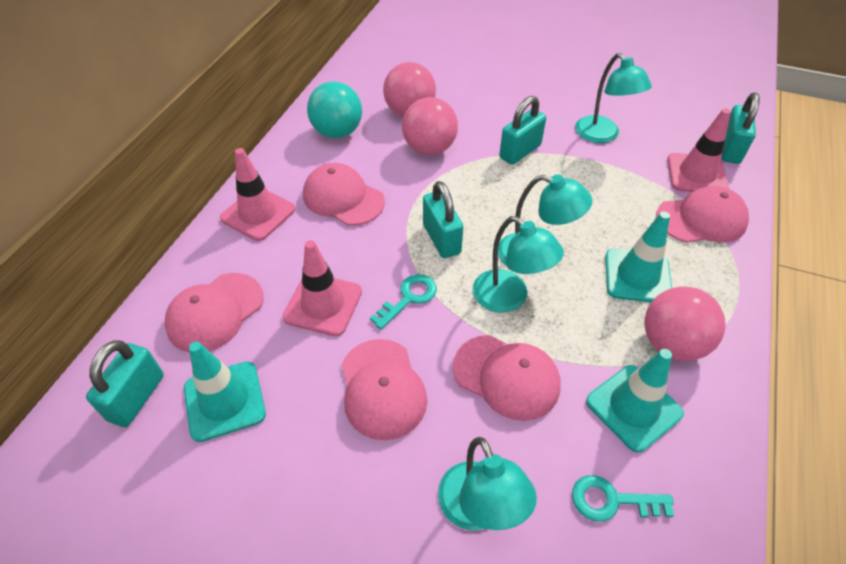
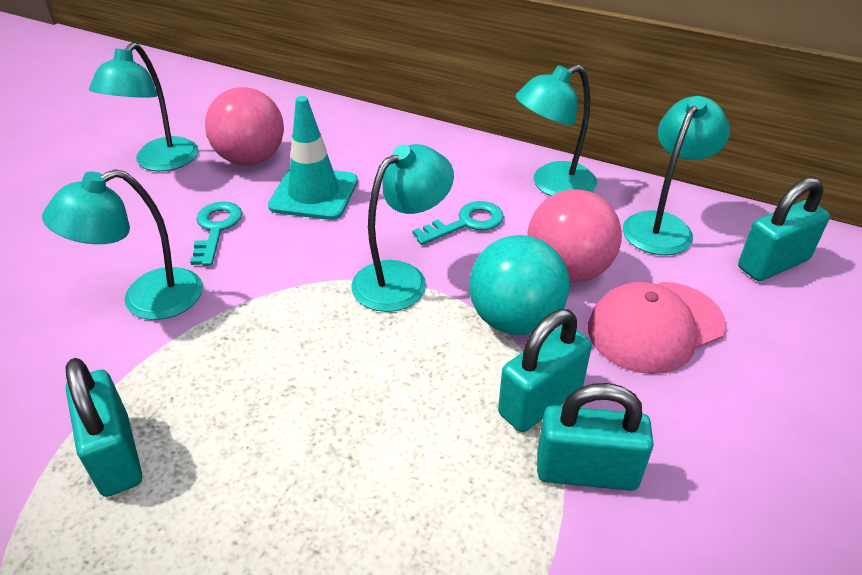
pink ball: [383,62,436,117] [402,97,458,155] [644,286,726,361] = 3 -> [205,87,284,166] [528,189,622,282] = 2
pink cap: [165,273,264,353] [303,163,385,226] [342,339,427,440] [453,335,561,421] [656,186,749,243] = 5 -> [588,282,726,374] = 1
pink traffic cone: [220,148,296,241] [283,240,362,336] [667,109,731,192] = 3 -> none = 0
turquoise lamp: [438,437,537,530] [473,216,564,313] [498,174,592,266] [575,53,652,143] = 4 -> [42,169,203,320] [89,42,198,171] [351,144,454,312] [515,65,597,196] [623,96,730,255] = 5
turquoise traffic cone: [184,342,266,442] [586,349,684,453] [605,211,672,302] = 3 -> [268,96,358,220] = 1

